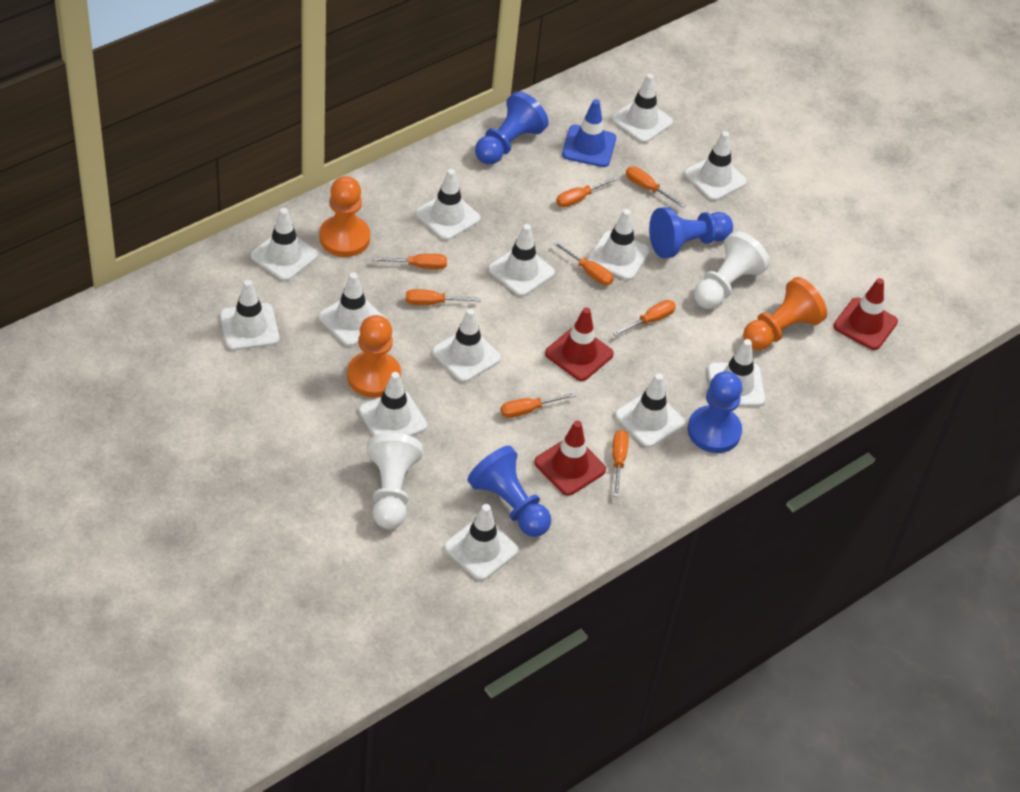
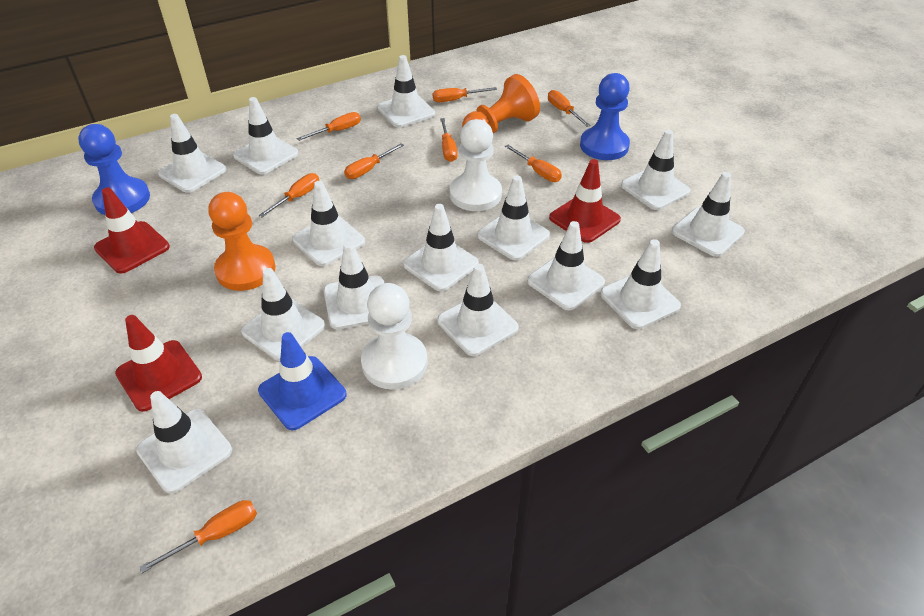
blue pawn: [467,446,551,537] [475,91,549,164] [649,207,733,258] [687,371,742,453] = 4 -> [78,124,150,215] [580,73,630,160] = 2
orange pawn: [319,176,370,257] [347,315,401,398] [743,277,827,350] = 3 -> [208,192,275,291] [462,74,540,133] = 2
white traffic cone: [220,280,279,350] [250,208,318,281] [318,273,385,346] [359,372,427,436] [415,169,480,241] [432,308,501,382] [444,504,518,581] [488,224,555,297] [587,209,650,280] [611,74,673,143] [615,373,685,447] [684,131,747,201] [708,339,765,406] = 13 -> [136,391,232,494] [158,114,226,193] [233,97,299,174] [241,268,325,361] [292,181,365,266] [324,242,384,329] [377,55,435,128] [403,204,479,291] [437,264,519,356] [477,175,550,261] [527,221,605,310] [600,239,681,329] [621,130,690,210] [672,172,745,257] = 14

